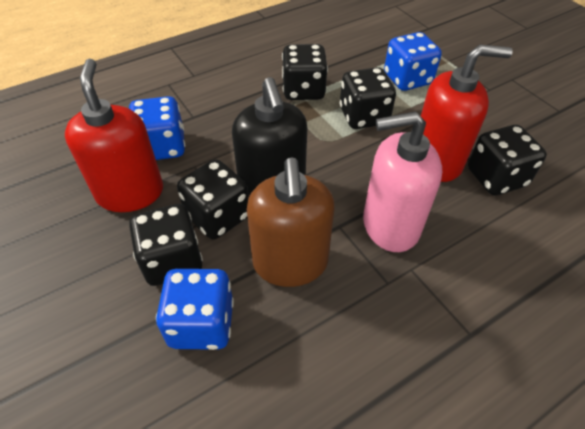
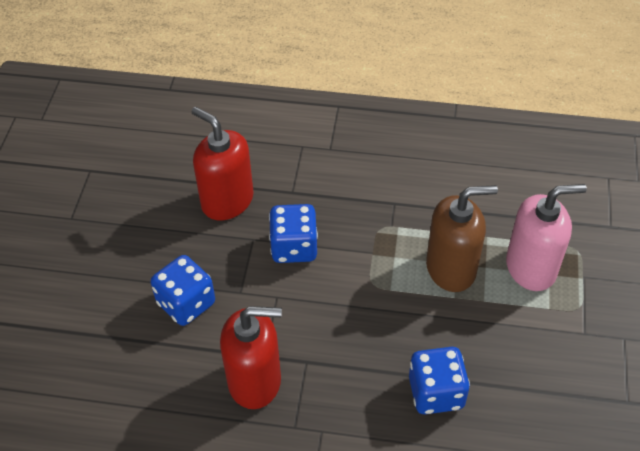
black dice: [129,204,203,286] [177,159,249,239] [282,44,328,100] [339,67,396,129] [468,125,547,196] = 5 -> none = 0
black soap dispenser: [232,77,307,196] = 1 -> none = 0

